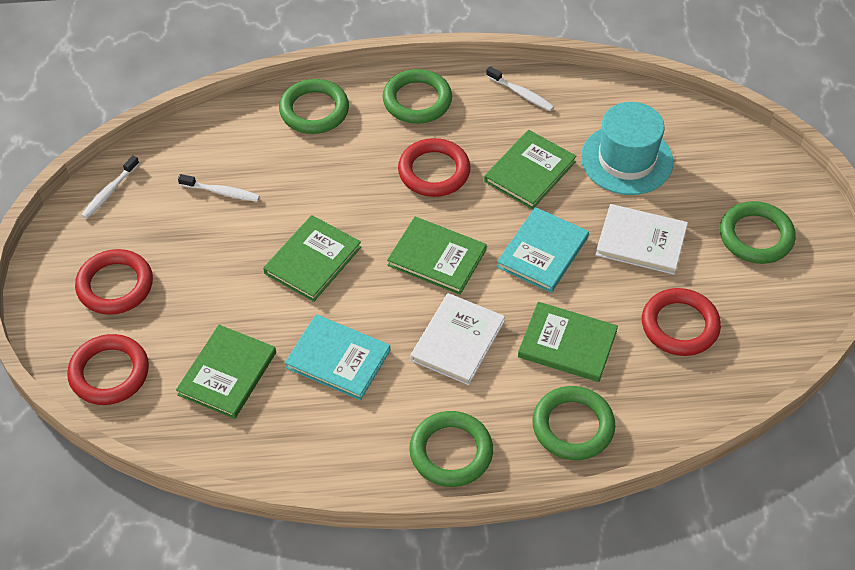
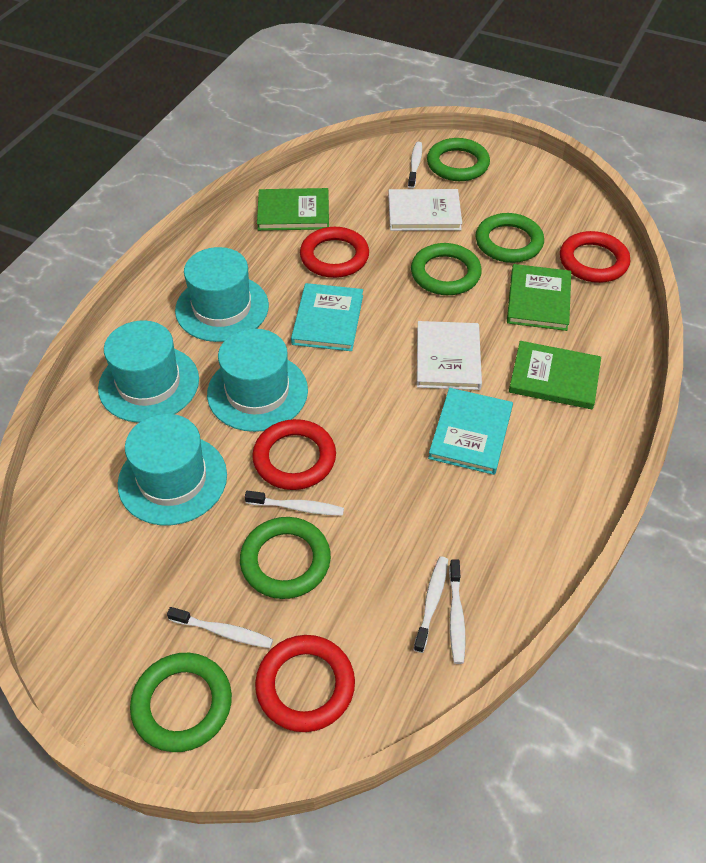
green book: [176,325,276,419] [263,215,361,302] [387,217,487,295] [484,130,577,209] [518,302,618,382] = 5 -> [257,188,329,231] [507,264,571,331] [509,341,601,409] = 3
turquoise hat: [581,102,673,195] = 1 -> [98,321,199,423] [118,414,227,525] [175,247,269,342] [207,329,308,432] = 4
white toothbrush: [81,155,139,219] [178,174,260,202] [486,66,554,111] = 3 -> [167,607,273,648] [245,491,344,516] [408,142,422,188] [414,557,448,653] [449,559,465,664] = 5

